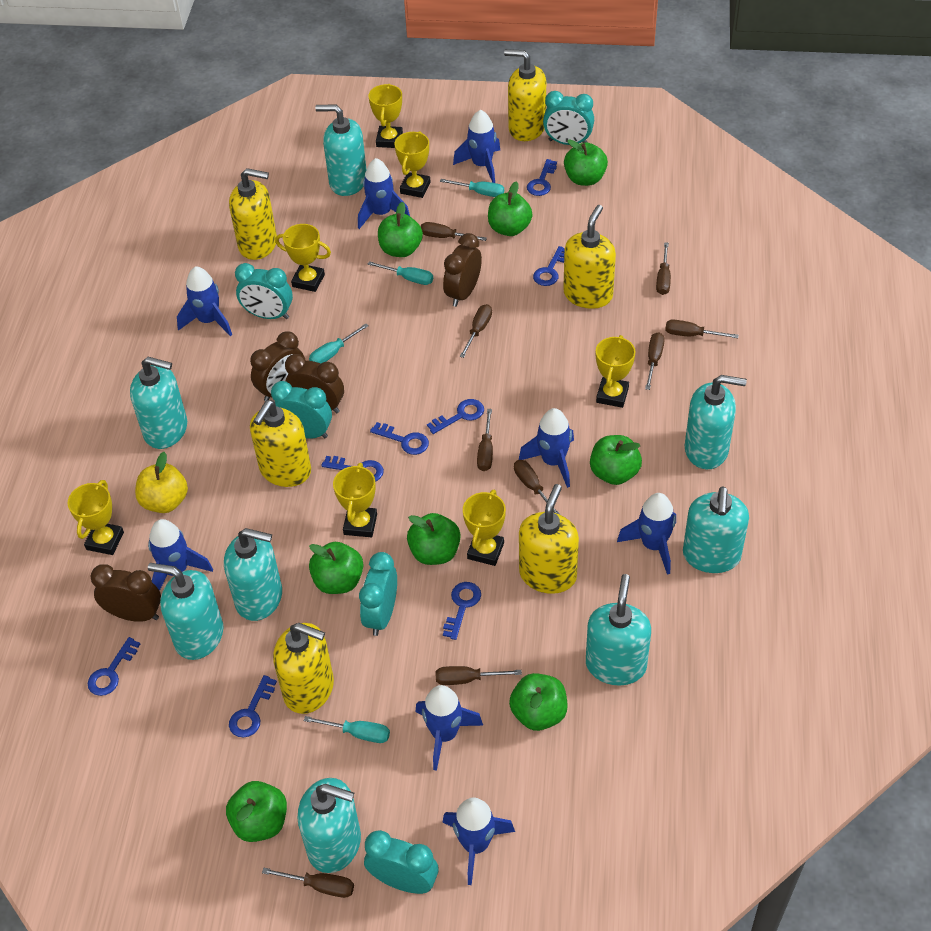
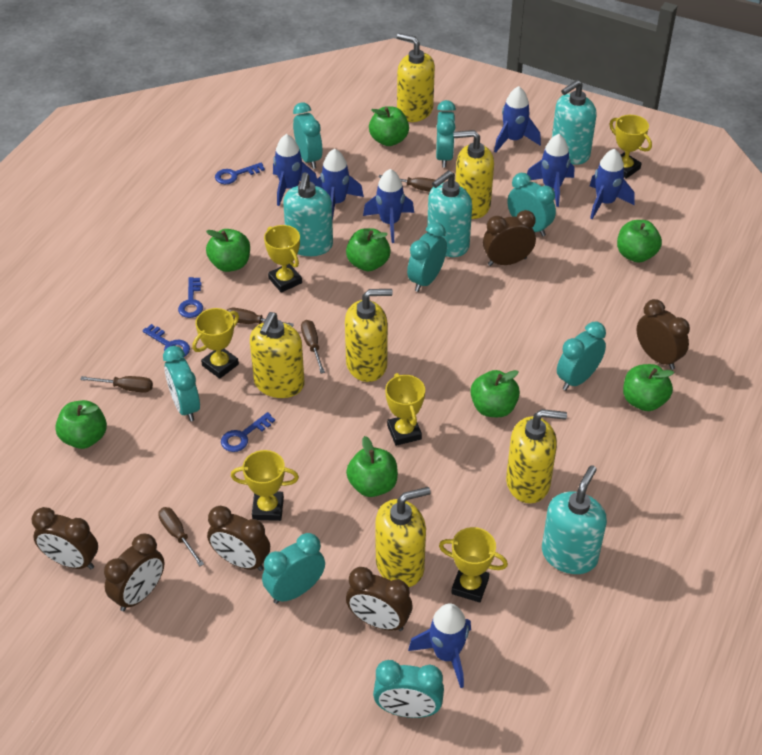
blue key: [88,637,140,696] [229,675,277,738] [321,456,384,482] [370,422,429,455] [427,399,484,434] [443,582,481,640] [527,159,557,196] [533,246,565,286] = 8 -> [142,324,190,357] [178,277,203,318] [215,163,265,184] [221,412,275,452] = 4
blue rocket: [148,519,213,591] [177,266,232,336] [358,158,410,229] [415,685,483,771] [443,798,515,885] [453,110,500,183] [519,408,574,488] [617,493,676,575] = 8 -> [273,134,317,206] [314,149,364,221] [363,169,414,243] [408,603,471,688] [494,86,541,153] [527,134,574,207] [590,149,635,219] = 7
brown clock: [90,564,161,622] [250,331,305,401] [285,354,344,413] [443,233,482,307] = 4 -> [32,507,98,570] [104,534,165,611] [207,506,270,571] [346,567,412,631] [483,210,536,266] [636,299,690,370] = 6
brown screwdriver: [262,868,354,898] [421,222,487,241] [436,666,522,685] [460,304,492,358] [477,409,493,471] [514,460,560,514] [645,332,665,390] [656,242,671,295] [665,319,739,338] = 9 -> [80,376,153,393] [158,507,204,566] [227,308,294,327] [301,320,325,373] [378,175,435,192] = 5
turquoise clock: [235,263,293,319] [271,381,332,439] [359,552,397,636] [364,830,439,894] [543,91,594,145] = 5 -> [163,346,200,421] [262,533,325,604] [293,102,323,169] [373,660,444,718] [407,222,447,292] [436,100,456,168] [507,173,556,237] [557,322,606,390] = 8
turquoise screwdriver: [304,716,390,743] [309,324,368,363] [367,261,433,285] [440,179,504,197] = 4 -> none = 0
turquoise soap dispenser: [130,357,187,449] [148,563,223,660] [224,528,282,621] [297,778,361,873] [315,105,366,196] [586,574,651,686] [683,486,749,573] [685,375,747,469] = 8 -> [283,172,333,256] [427,171,472,257] [542,465,607,574] [552,80,597,165] = 4
yellow apple: [135,452,188,513] = 1 -> none = 0
yellow trophy: [68,480,124,555] [275,224,331,292] [333,463,377,537] [368,84,403,148] [395,131,431,198] [463,490,506,566] [596,335,636,408] = 7 -> [192,308,239,379] [231,450,299,521] [264,225,302,293] [385,373,425,446] [439,527,508,603] [609,115,652,179] = 6

